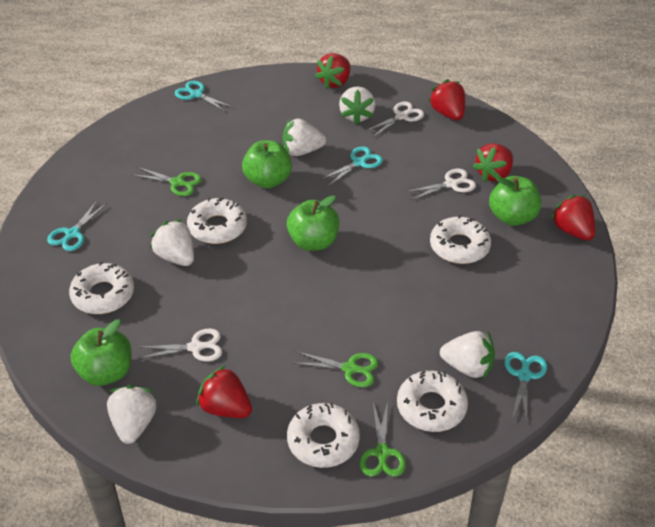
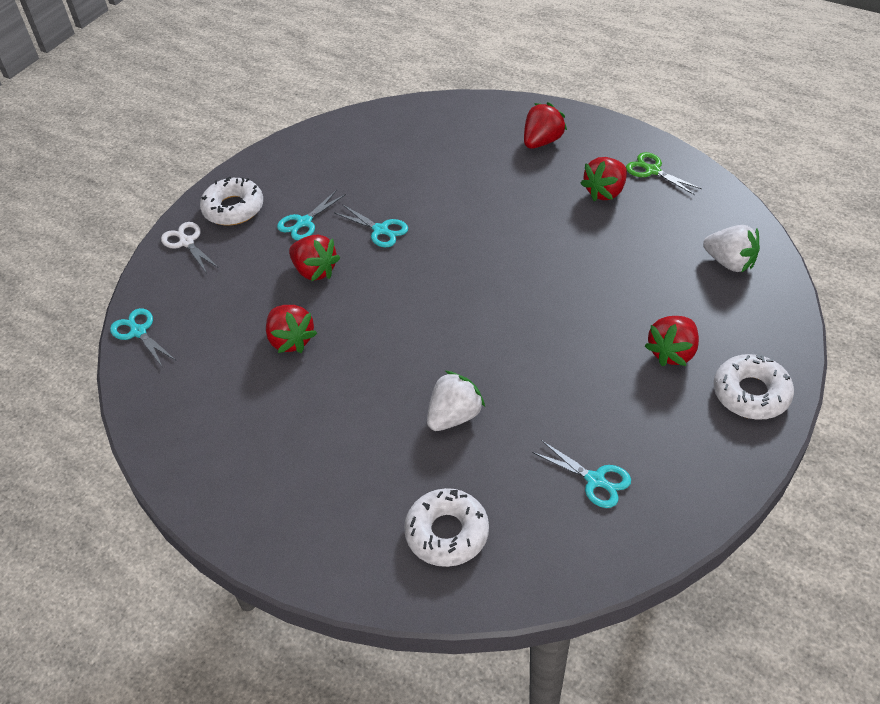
green apple: [71,320,131,386] [242,140,292,189] [287,195,339,251] [489,176,541,226] = 4 -> none = 0
green scissors: [133,167,201,196] [293,351,378,387] [360,401,406,477] = 3 -> [626,152,702,195] = 1
white donut: [69,262,134,314] [187,197,247,244] [287,403,360,468] [397,371,468,432] [430,215,491,264] = 5 -> [200,176,263,226] [404,488,489,567] [714,354,794,420] = 3
white scissors: [138,328,222,362] [366,102,424,137] [406,169,476,200] = 3 -> [161,222,219,272] = 1
white strawberry: [107,385,157,444] [150,219,194,266] [282,119,326,156] [339,86,375,125] [440,331,495,379] = 5 -> [427,371,485,431] [703,225,760,273] = 2

